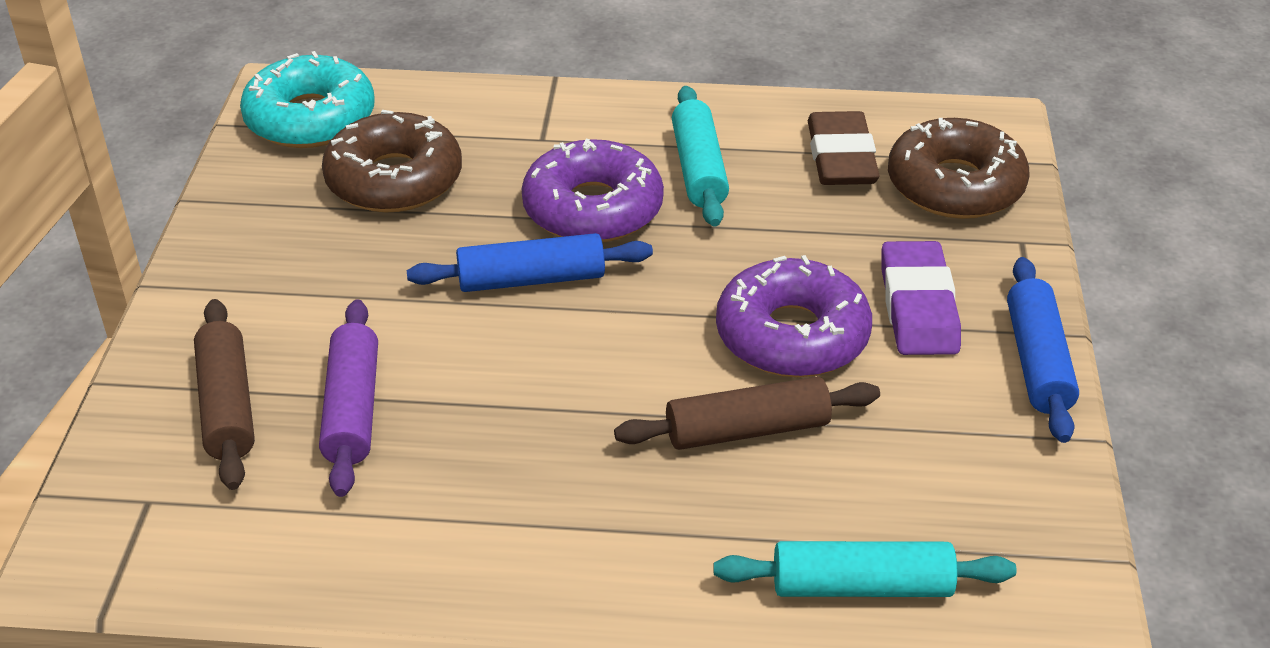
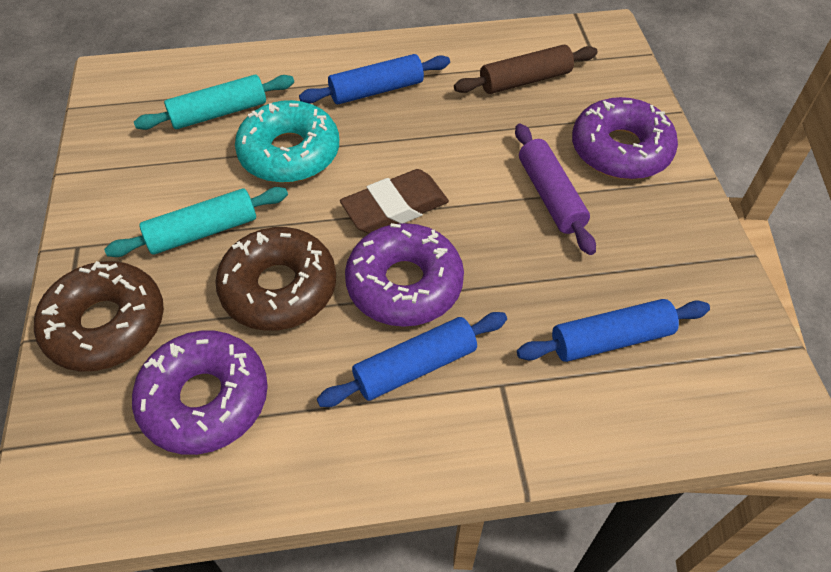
blue rolling pin: [407,233,653,292] [1007,257,1079,443] = 2 -> [299,54,450,104] [317,312,507,407] [517,299,710,362] = 3
brown rolling pin: [194,299,255,490] [614,377,880,450] = 2 -> [454,45,598,94] = 1
purple donut: [522,139,664,243] [716,255,872,377] = 2 -> [132,331,268,455] [345,223,464,327] [572,97,678,180] = 3
purple eraser: [881,241,961,355] = 1 -> none = 0

